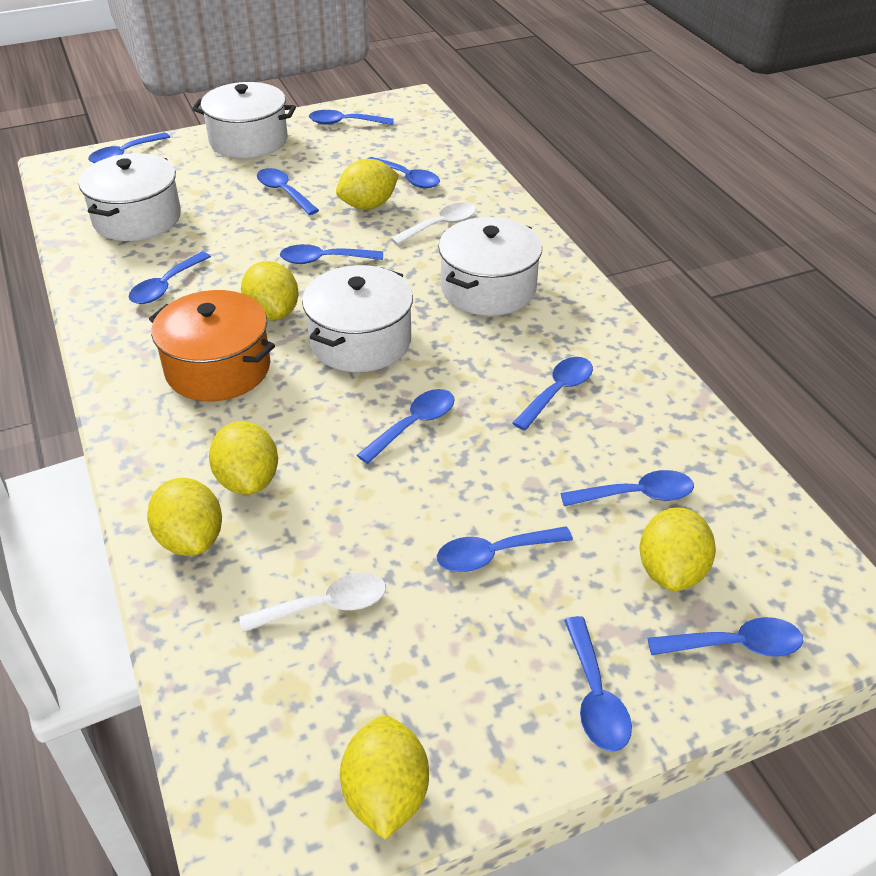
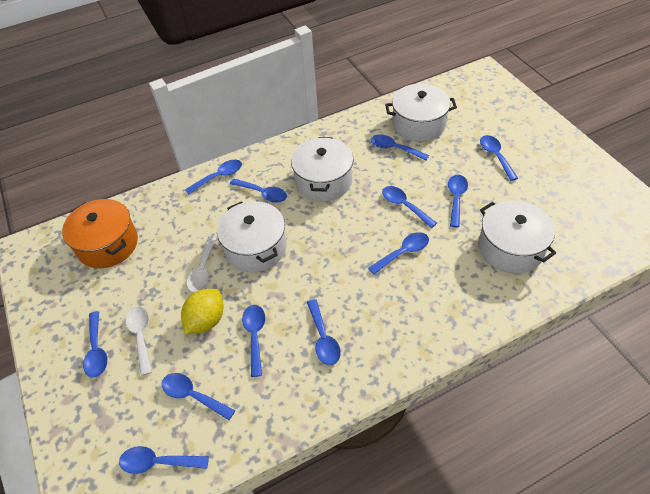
yellow lemon: [147,478,222,556] [209,421,278,495] [241,261,298,321] [336,159,399,209] [340,716,429,839] [640,507,716,591] = 6 -> [181,289,224,334] = 1

